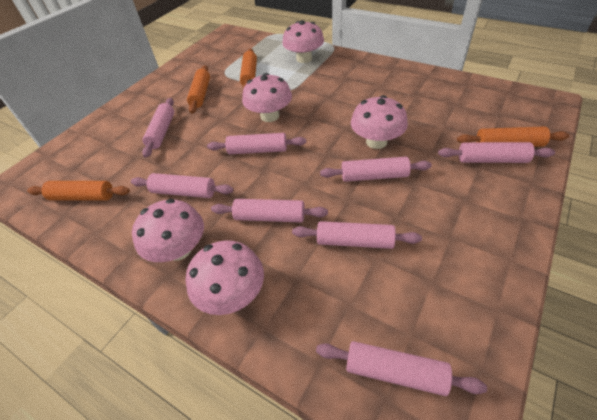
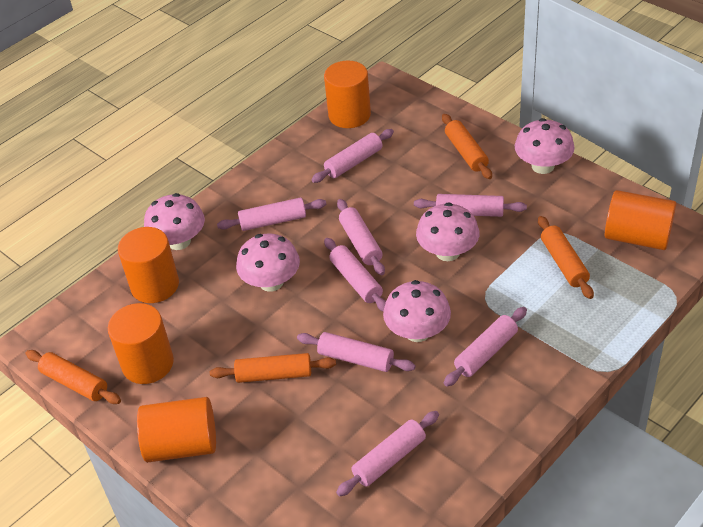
orange cylinder: none = 0 -> [108,303,174,384] [118,227,179,303] [137,397,216,462] [324,60,371,128] [605,190,676,250] = 5

